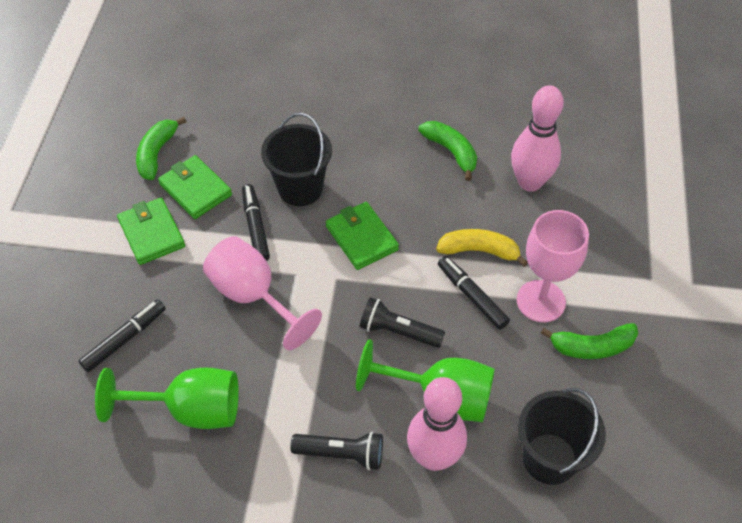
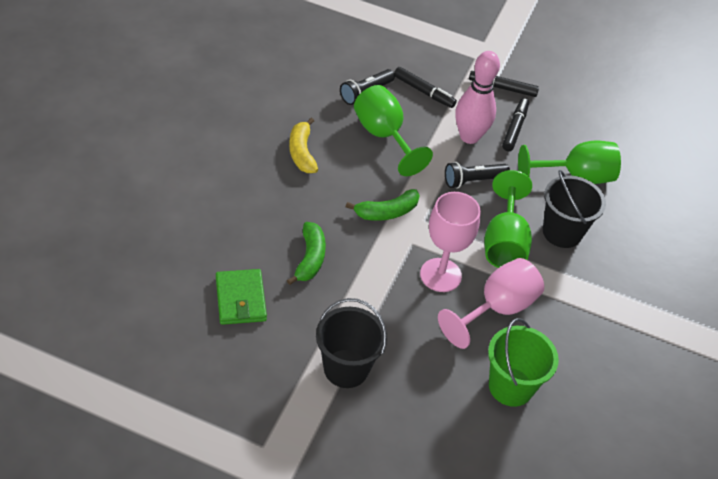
green banana: [136,117,186,180] [418,121,477,181] [541,323,638,359] = 3 -> [287,222,326,285] [346,189,420,221] = 2
green bucket: none = 0 -> [488,318,559,407] = 1
green goblet: [95,368,239,429] [356,339,495,422] = 2 -> [354,85,433,176] [484,170,532,268] [518,141,621,184] = 3
green wallet: [117,198,185,265] [158,155,232,219] [326,202,399,270] = 3 -> [216,269,267,325] = 1
pink bowling pin: [407,377,467,471] [511,85,564,192] = 2 -> [456,51,500,144] = 1

